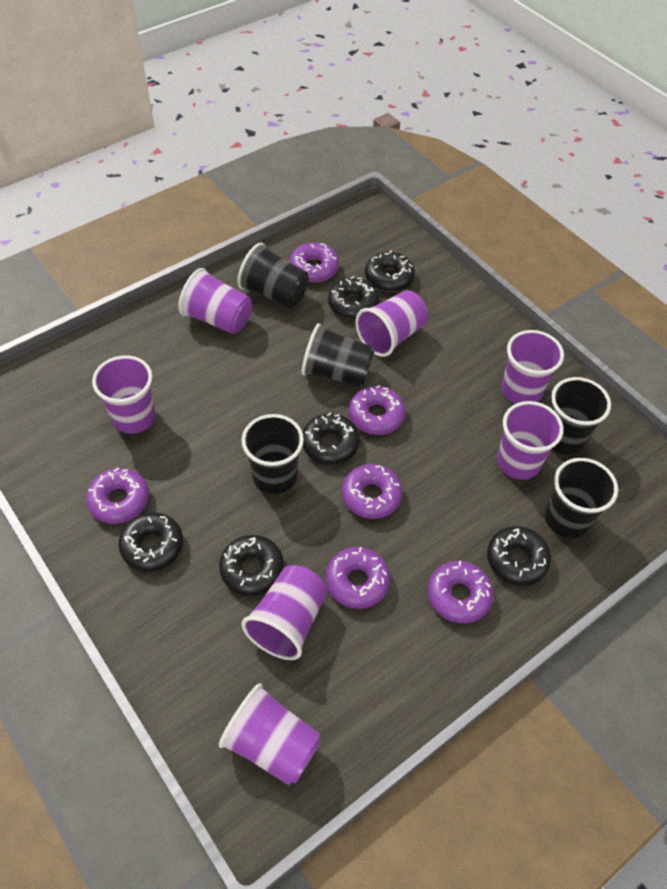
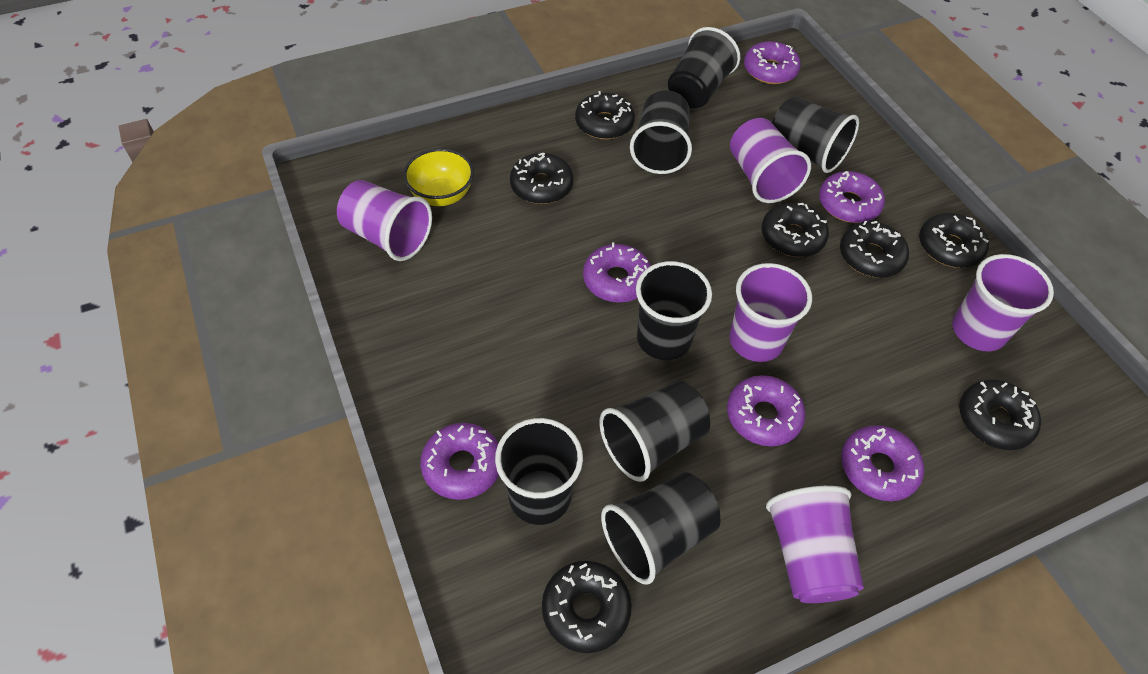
black cup: [237,243,309,308] [241,414,304,494] [301,323,375,387] [545,458,618,538] [551,377,611,455] = 5 -> [495,418,583,525] [599,381,710,482] [601,472,721,585] [630,90,692,174] [636,261,712,360] [668,27,740,108] [772,96,859,173] = 7
black donut: [118,512,183,572] [219,535,284,596] [302,413,360,465] [328,276,379,319] [365,250,415,292] [487,526,551,586] = 6 -> [510,153,574,204] [542,561,632,653] [575,91,635,139] [762,203,829,257] [840,220,909,278] [919,213,989,268] [959,380,1041,450] = 7
purple cup: [92,355,156,434] [178,268,252,334] [219,683,321,785] [241,565,328,660] [355,290,428,357] [497,401,564,480] [501,330,564,404] = 7 -> [337,180,432,261] [729,263,812,362] [730,118,811,203] [766,486,864,603] [952,254,1054,351] = 5
yellow bowl: none = 0 -> [403,148,474,206] = 1

